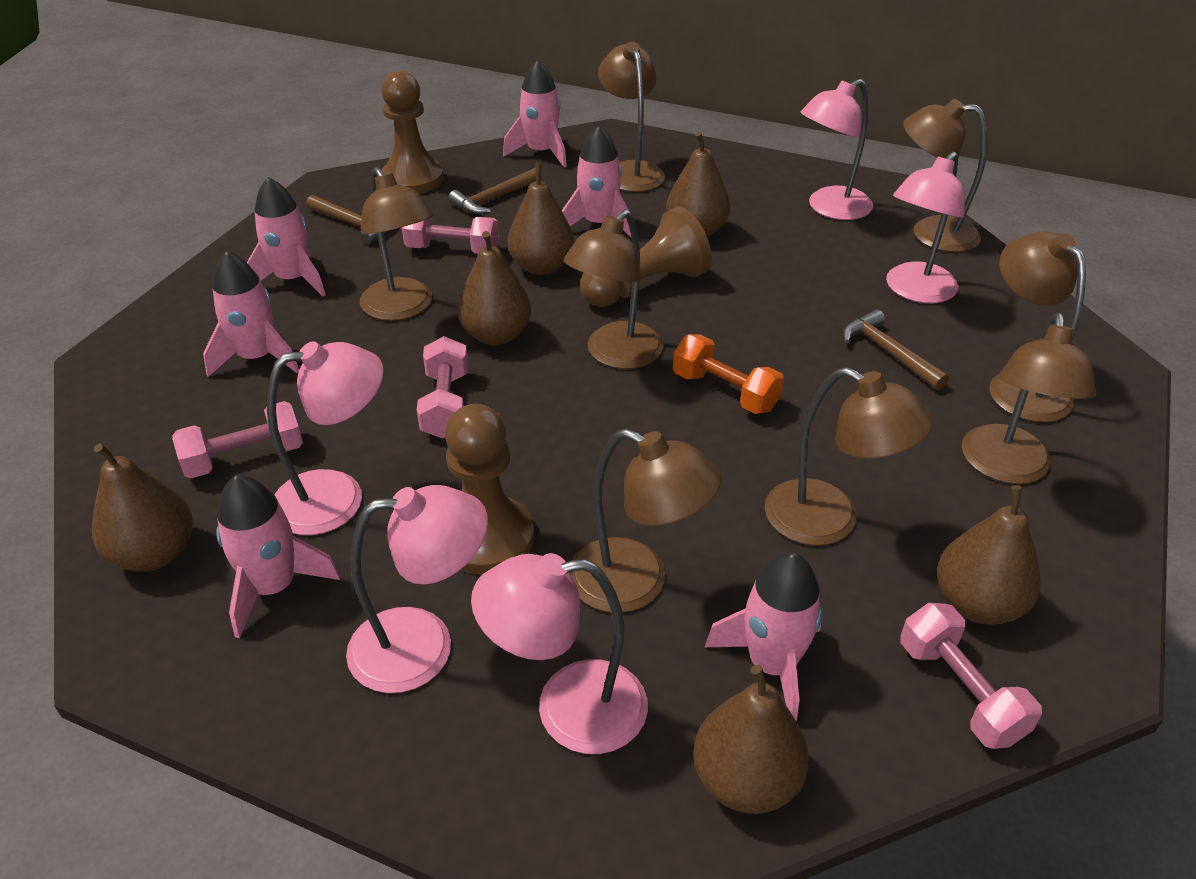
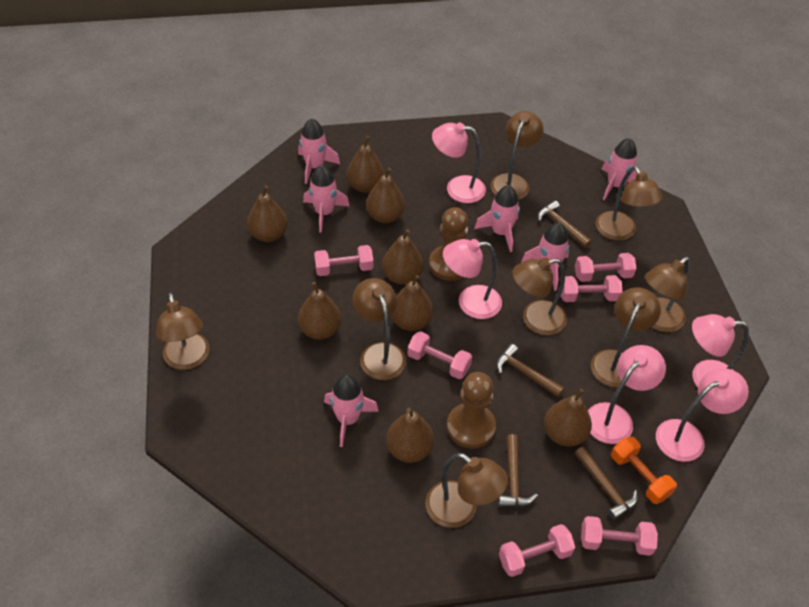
brown hammer: [306,195,387,245] [448,168,541,214] [843,309,949,390] = 3 -> [497,344,564,397] [498,434,538,507] [538,201,592,248] [575,447,638,520] = 4
brown pawn: [381,71,444,194] [445,404,534,575] [580,207,712,307] = 3 -> [429,207,468,281] [447,372,496,449] = 2
brown pear: [92,444,193,571] [458,231,531,345] [507,163,574,275] [666,132,730,237] [693,665,809,814] [937,485,1041,625] = 6 -> [247,185,288,242] [298,282,341,340] [347,136,384,193] [366,168,405,223] [382,229,423,284] [386,408,434,463] [391,275,433,331] [544,388,592,447] = 8
pink dumbbell: [172,401,303,478] [402,217,499,254] [417,336,468,439] [900,603,1042,749] = 4 -> [314,245,373,276] [407,331,472,379] [499,524,575,577] [561,275,622,302] [575,253,637,282] [581,516,658,556] = 6

